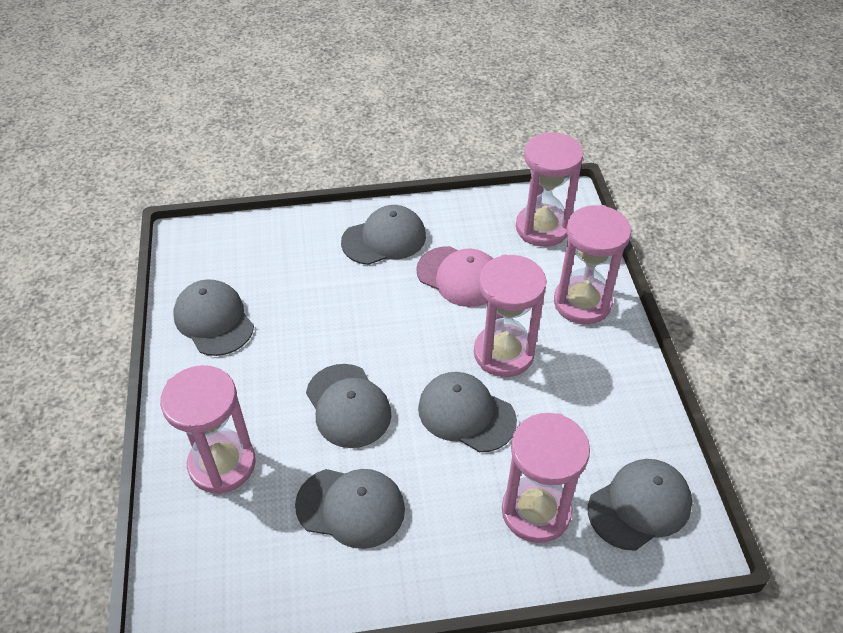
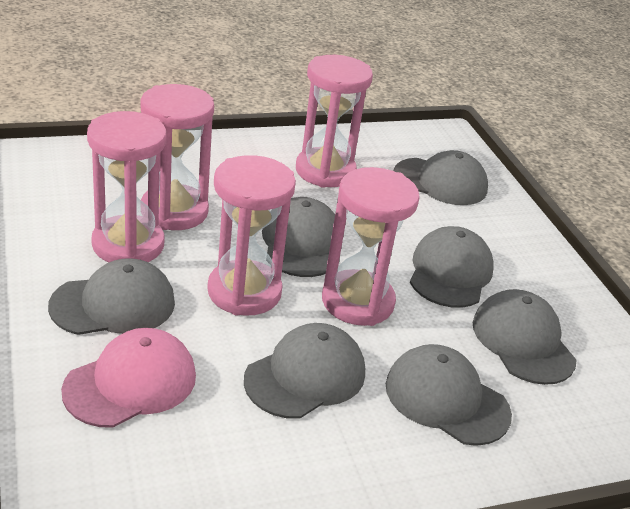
grey cap: [173,279,254,356] [295,469,405,549] [306,364,391,448] [341,205,426,265] [418,372,517,452] [588,459,692,551] = 6 -> [48,258,175,335] [244,323,365,419] [262,197,335,277] [386,344,512,446] [394,150,488,205] [410,226,494,308] [472,289,576,385] = 7

